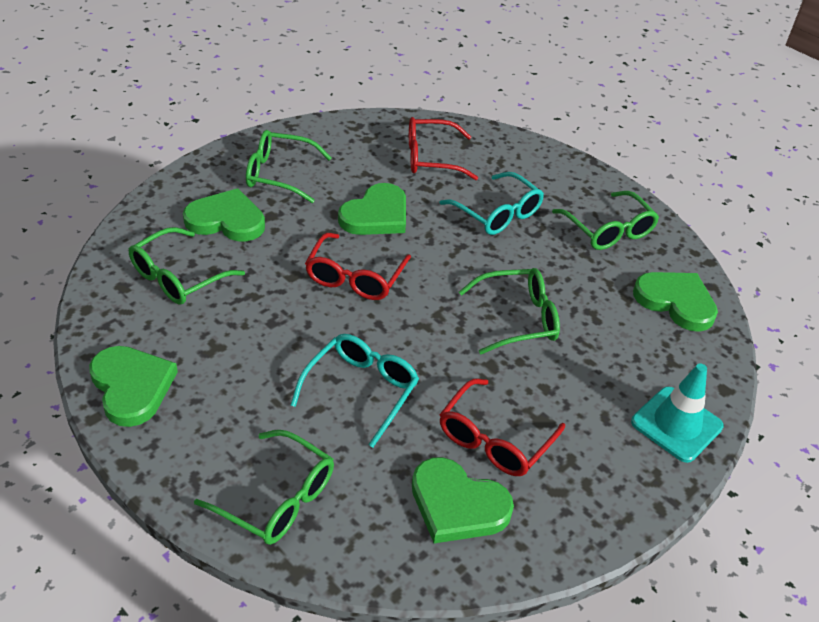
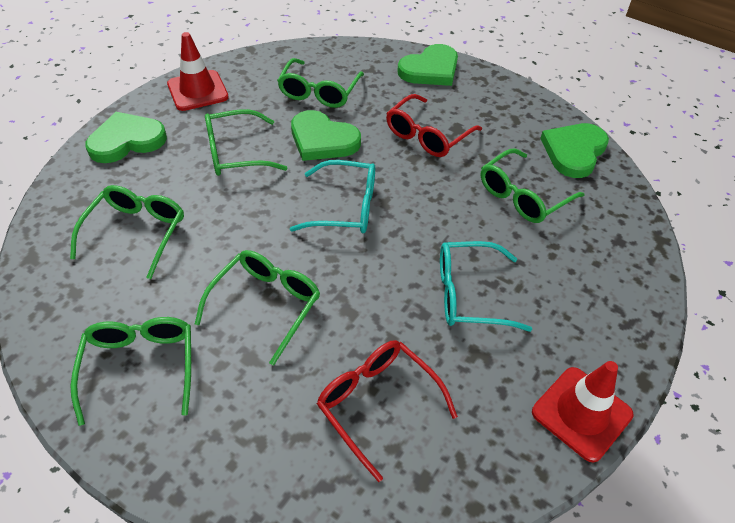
green glasses: [129,227,245,305] [194,430,334,545] [246,130,331,203] [459,268,560,355] [552,191,659,250] = 5 -> [70,185,184,279] [71,317,191,426] [195,250,320,365] [205,109,287,176] [277,58,364,108] [481,148,585,223] = 6
green heart: [89,346,178,427] [183,188,265,242] [338,183,406,235] [412,457,514,543] [633,272,718,332] = 5 -> [85,112,167,163] [291,110,361,161] [398,44,458,86] [540,123,609,178] = 4
red glasses: [305,233,411,300] [409,117,478,180] [439,378,565,476] = 3 -> [317,340,458,482] [386,94,482,157] = 2
red traffic cone: none = 0 -> [167,32,229,111] [532,361,634,462] = 2
turquoise traffic cone: [631,363,724,463] = 1 -> none = 0

